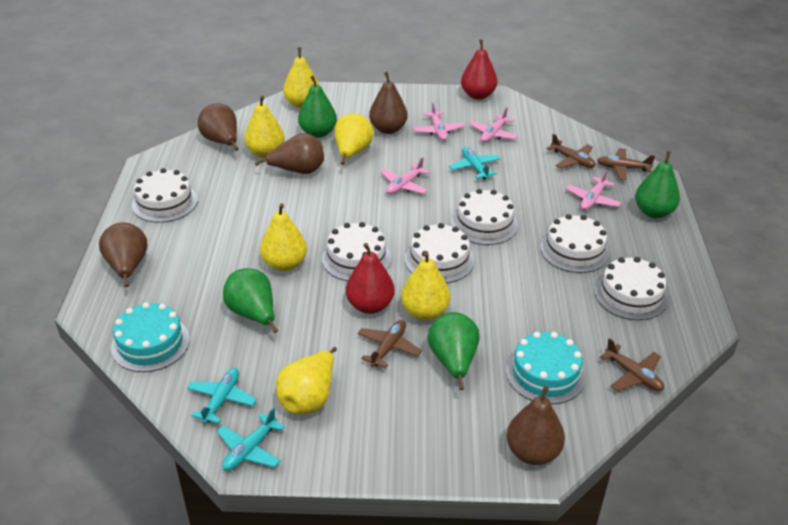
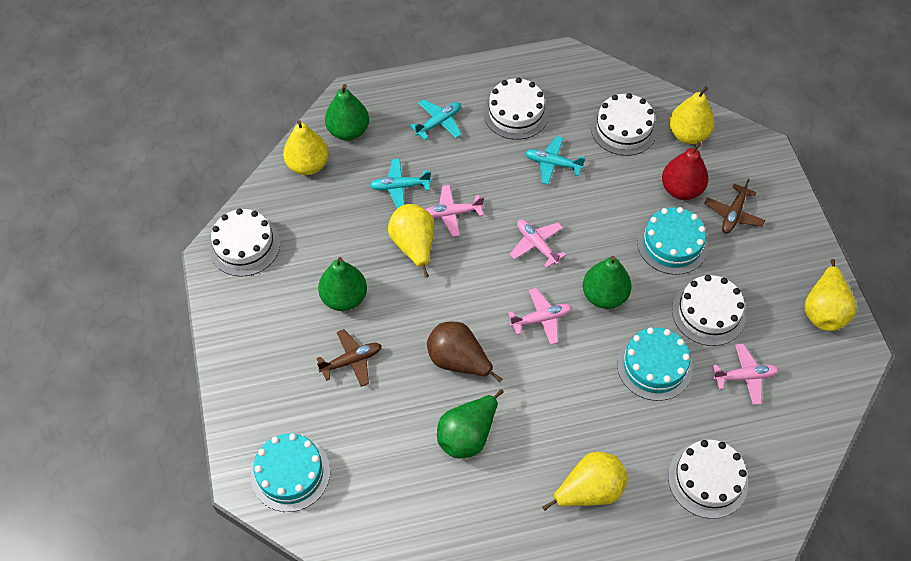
brown pear: [99,223,147,287] [198,103,239,151] [255,133,324,174] [369,72,407,134] [506,386,565,465] = 5 -> [427,322,502,382] = 1
brown plane: [357,320,422,368] [547,134,596,169] [597,148,655,180] [600,338,664,391] = 4 -> [316,329,382,387] [705,179,765,233] = 2
red pear: [346,243,395,314] [461,39,497,100] = 2 -> [662,142,708,200] = 1
turquoise cake: [111,302,190,372] [506,332,586,404] = 2 -> [251,433,330,512] [617,327,693,401] [637,207,708,275] = 3
white cake: [132,168,198,223] [322,222,391,281] [405,223,474,283] [452,189,518,245] [540,214,610,273] [594,257,668,320] = 6 -> [209,208,280,276] [483,78,549,140] [591,93,657,156] [668,440,748,519] [672,275,746,346] = 5
yellow pear: [244,96,285,158] [260,203,307,271] [276,347,337,414] [283,47,319,108] [334,113,374,165] [401,251,450,320] = 6 -> [283,120,329,175] [388,204,434,278] [542,452,628,511] [669,86,715,144] [804,259,856,331] = 5

